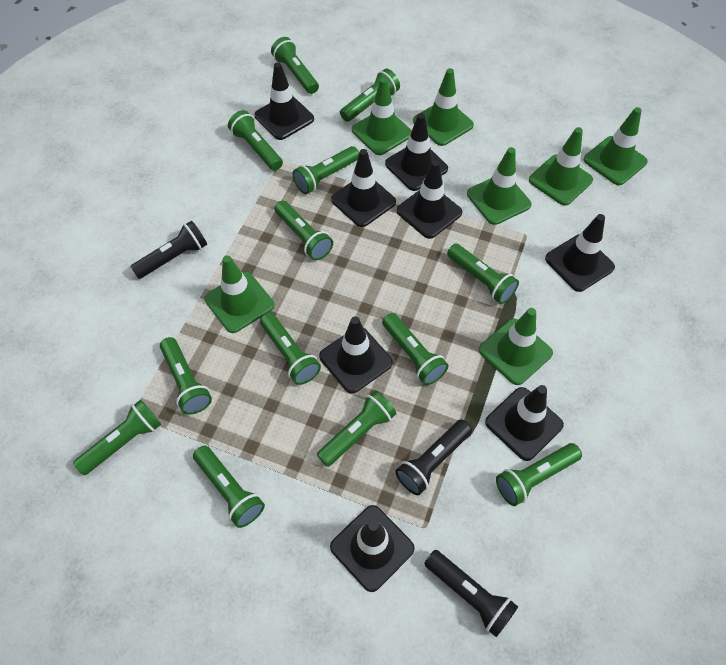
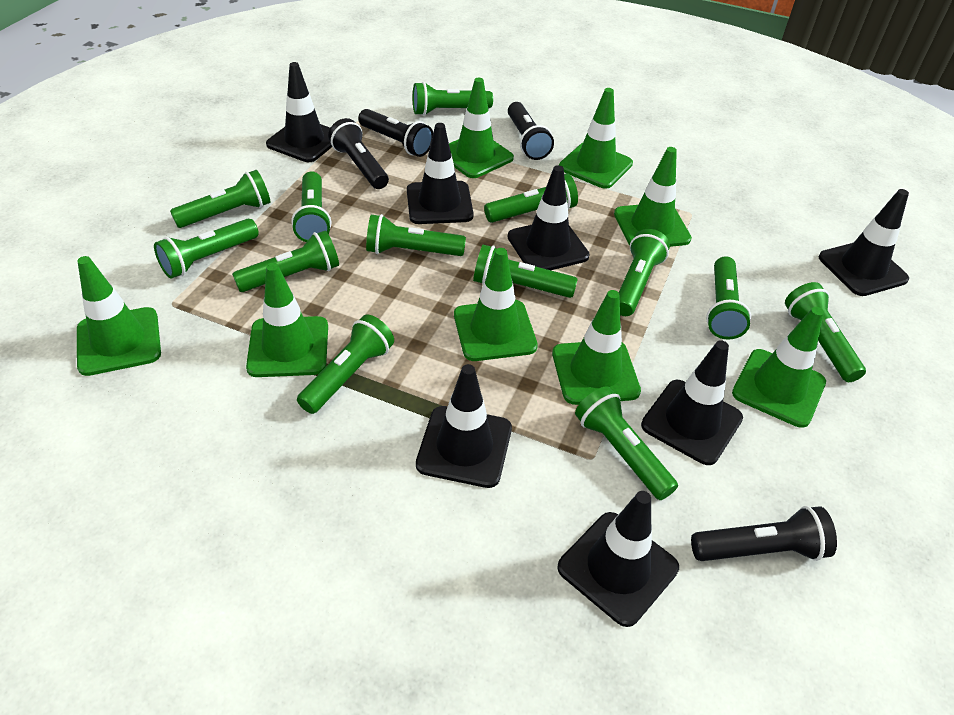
black flashlight: [130,221,207,279] [395,419,472,495] [424,550,518,637] = 3 -> [328,118,389,189] [358,109,433,157] [508,102,554,160] [691,506,837,561] = 4
black traffic cone: [254,62,314,140] [319,316,393,394] [330,505,415,592] [331,149,396,227] [385,113,448,191] [397,160,462,239] [485,385,564,461] [545,214,615,292] = 8 -> [266,62,332,162] [407,123,474,224] [416,364,512,488] [507,165,590,270] [557,491,679,627] [641,340,743,465] [819,189,909,296] = 7
green traffic cone: [204,255,274,333] [352,78,412,155] [413,68,474,146] [467,147,532,225] [479,308,553,385] [529,127,593,206] [584,107,648,185] = 7 -> [77,256,161,376] [246,263,328,377] [449,78,514,178] [454,248,538,361] [552,290,641,405] [559,88,633,189] [614,147,692,247] [732,307,826,428] = 8

